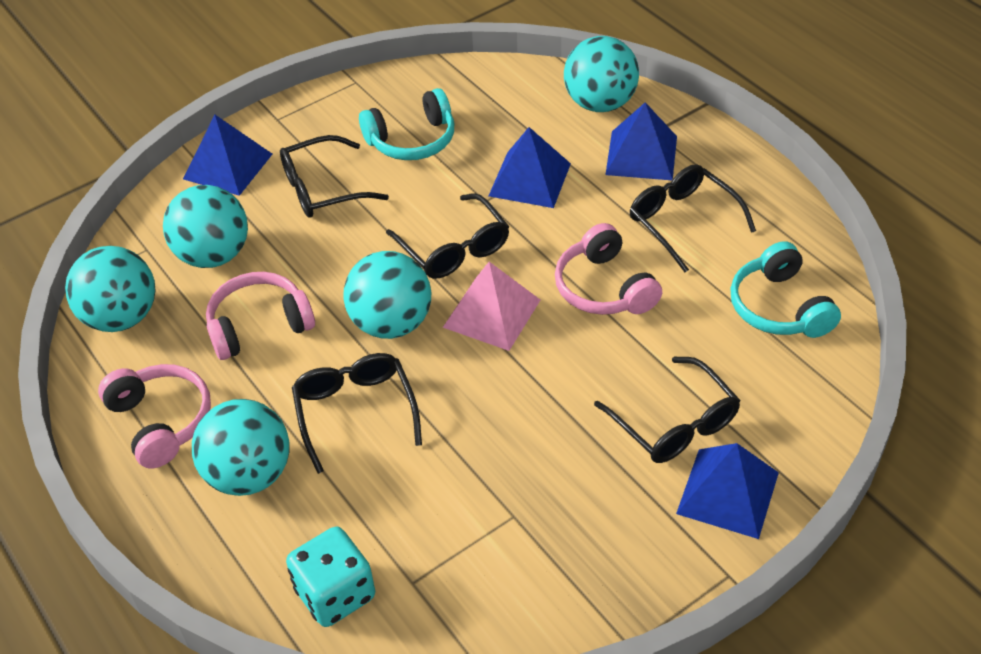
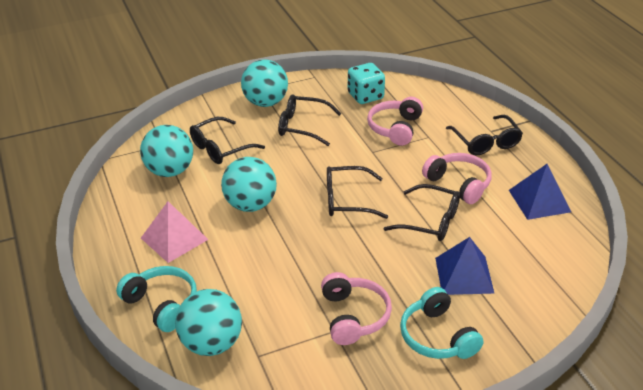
blue pyramid: [183,115,272,196] [489,127,571,208] [605,102,677,180] [676,443,779,539] = 4 -> [435,237,495,295] [509,164,571,220] = 2
turquoise ball: [65,246,155,332] [163,185,248,268] [192,399,290,496] [343,251,431,339] [564,36,639,112] = 5 -> [140,125,193,177] [175,289,242,356] [221,157,277,212] [241,59,288,107] = 4

